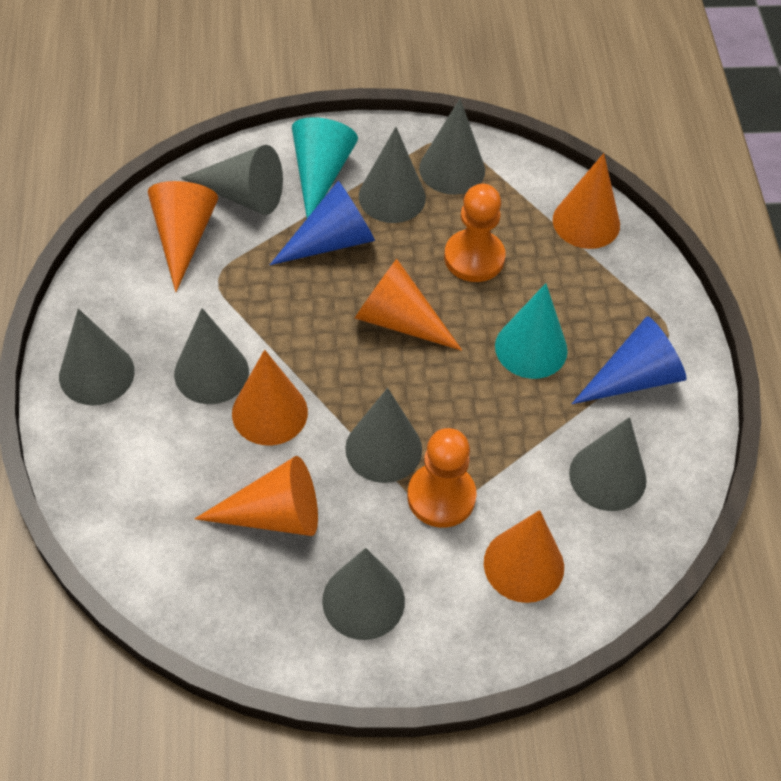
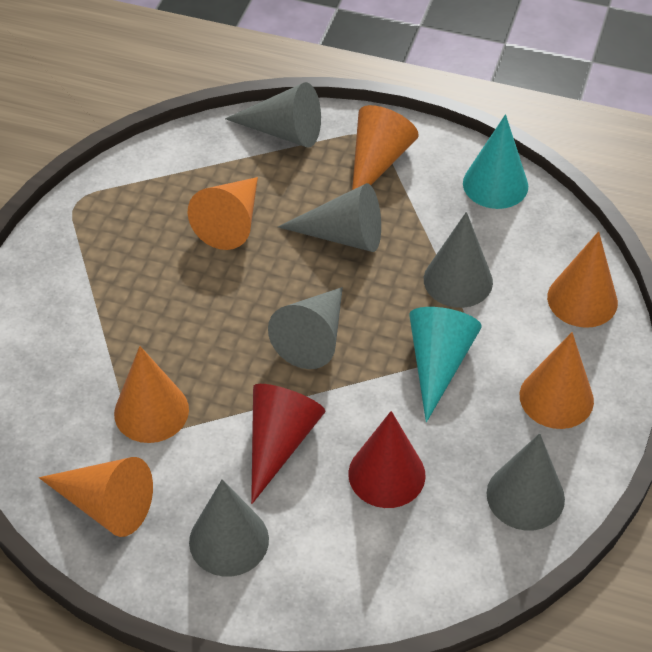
blue cone: [270,181,375,265] [572,316,687,404] = 2 -> none = 0
grey cone: [59,309,135,405] [174,308,249,404] [181,145,283,215] [322,548,405,640] [345,388,422,483] [359,127,426,223] [419,99,485,195] [569,417,647,511] = 8 -> [189,479,269,577] [225,82,321,148] [268,287,343,369] [278,183,381,252] [424,212,493,308] [486,433,565,531] = 6
orange pawn: [407,428,477,528] [444,184,505,282] = 2 -> none = 0
red cone: none = 0 -> [251,384,325,504] [348,411,426,508] = 2

